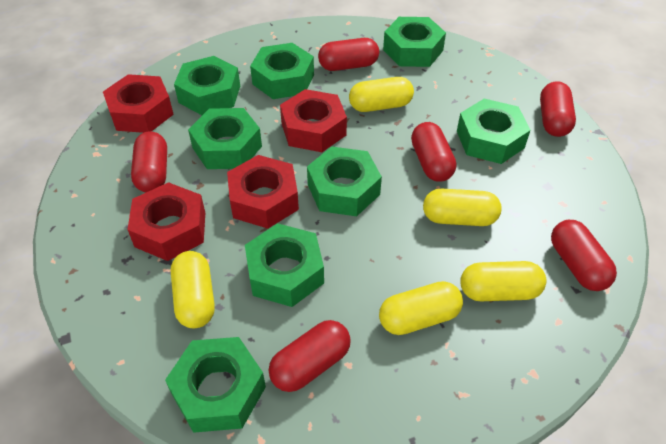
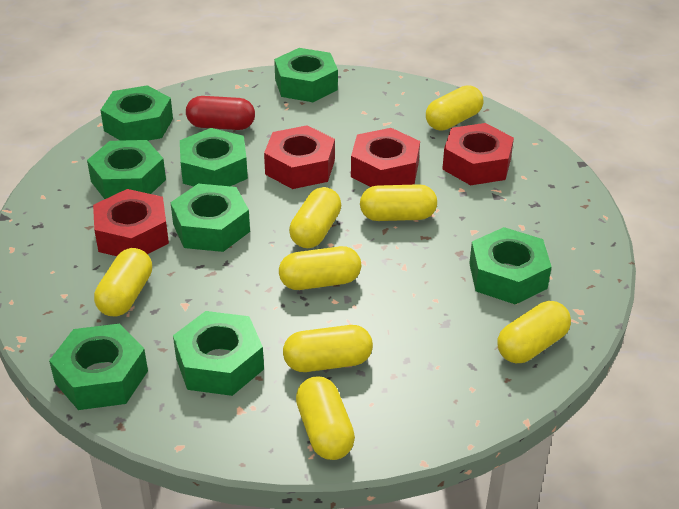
red capsule: [131,131,167,192] [269,320,351,392] [318,38,379,71] [411,122,456,182] [540,81,576,137] [551,220,617,291] = 6 -> [186,96,255,130] = 1
yellow capsule: [171,251,215,328] [349,77,414,112] [379,281,463,335] [423,189,502,226] [460,261,546,301] = 5 -> [94,248,152,317] [279,246,361,290] [283,325,373,372] [289,187,341,248] [296,377,355,460] [360,184,437,221] [426,85,483,130] [497,301,571,363] = 8

